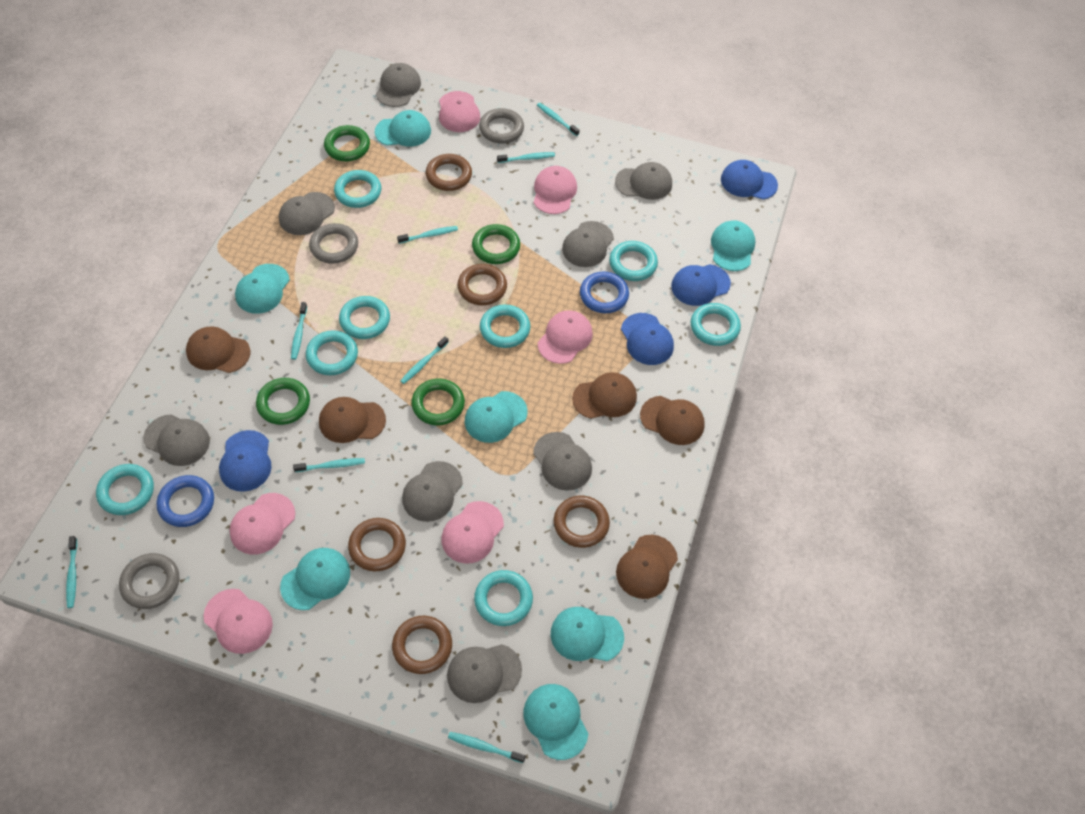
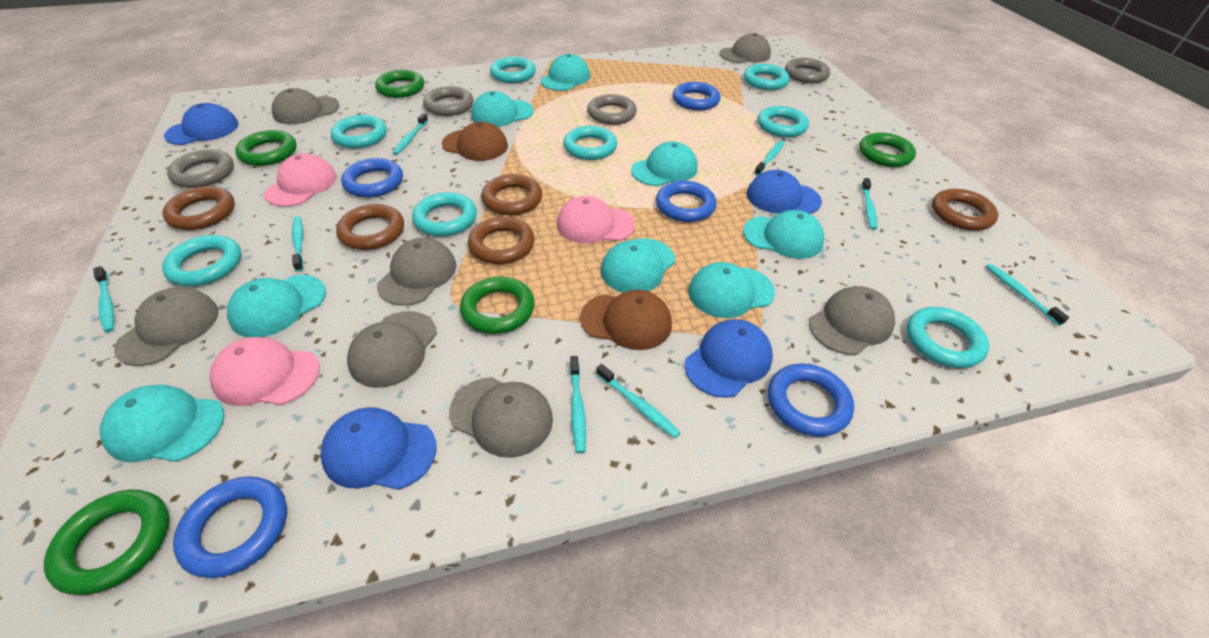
blue ring: [157,475,214,527] [580,272,629,313] = 2 -> [173,476,287,578] [341,158,403,198] [656,181,717,222] [673,82,720,111] [768,363,854,437] = 5
brown cap: [186,326,250,373] [319,397,386,443] [572,372,637,419] [616,535,678,599] [640,396,705,445] = 5 -> [442,122,508,161] [580,290,672,350] = 2
green ring: [256,378,310,425] [324,125,370,161] [411,379,465,425] [472,224,520,264] = 4 -> [44,490,169,595] [235,130,297,166] [375,70,424,98] [460,277,535,334] [859,133,916,167] = 5
grey cap: [143,414,210,466] [279,192,335,235] [376,63,421,107] [402,461,463,522] [447,644,522,703] [533,432,592,491] [562,221,614,267] [615,162,672,200] = 8 -> [114,287,219,366] [272,88,339,124] [347,311,437,388] [377,238,457,305] [449,377,553,458] [720,33,771,63] [809,286,895,355] = 7
grey ring: [119,553,179,609] [309,223,358,264] [479,108,524,143] = 3 -> [167,149,234,188] [423,86,474,116] [587,94,637,125] [785,58,830,83] = 4
pink cap: [203,589,273,654] [230,493,295,555] [439,91,480,132] [441,501,504,564] [534,166,577,214] [538,310,593,364] = 6 -> [210,337,320,406] [264,153,337,207] [557,196,635,243] = 3
turquoise cap: [235,264,290,314] [280,548,350,610] [375,110,431,147] [465,391,528,443] [523,684,588,760] [551,607,624,661] [711,220,755,271] = 7 -> [100,385,225,462] [227,275,326,337] [471,91,534,127] [541,54,590,91] [601,238,675,293] [631,141,697,186] [688,262,775,318] [743,210,824,259] = 8

